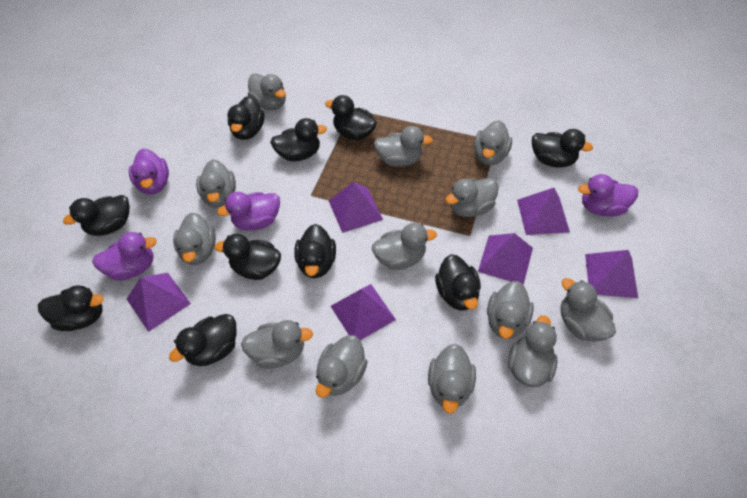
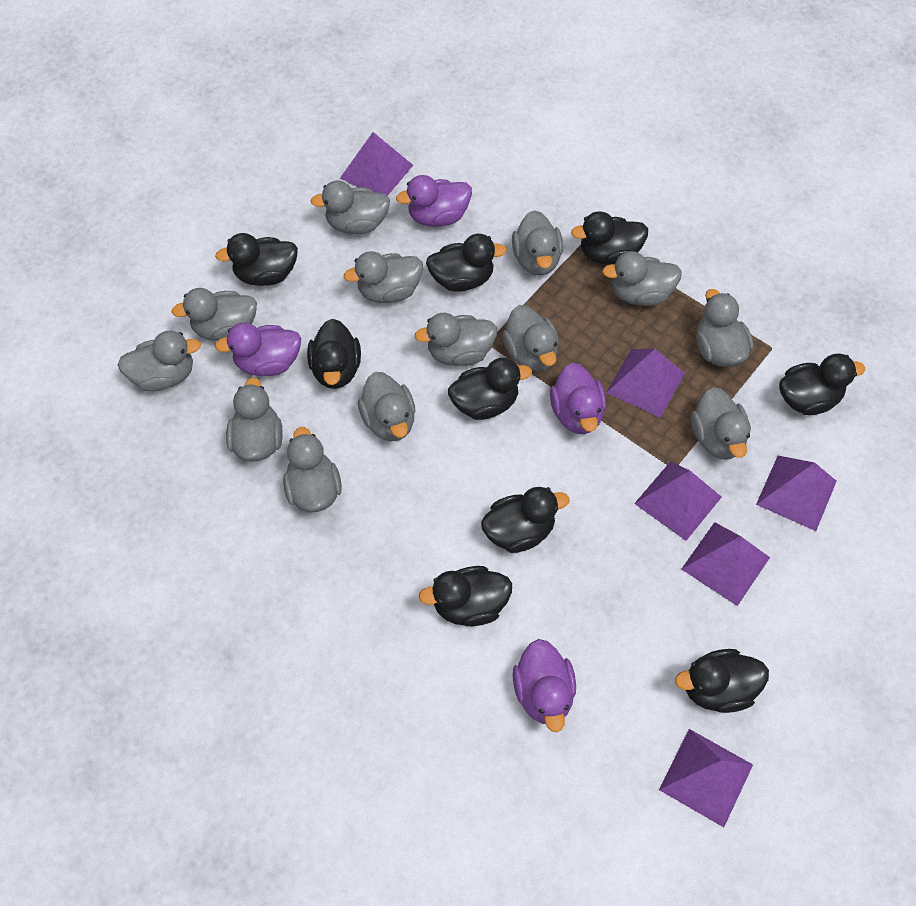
black duck: [38,285,104,331] [63,195,130,236] [169,314,237,366] [215,234,281,280] [227,96,265,140] [270,118,327,161] [295,224,336,278] [325,95,377,140] [435,254,481,310] [532,129,593,168] = 10 -> [215,233,298,286] [307,319,361,389] [419,566,512,626] [426,234,507,292] [448,358,532,420] [481,487,569,553] [571,211,648,265] [675,649,769,713] [779,353,865,415] = 9

